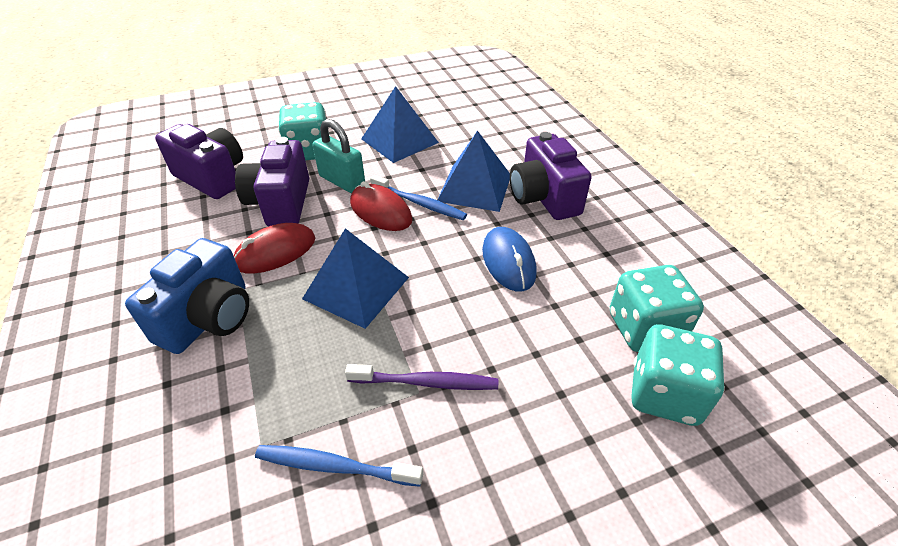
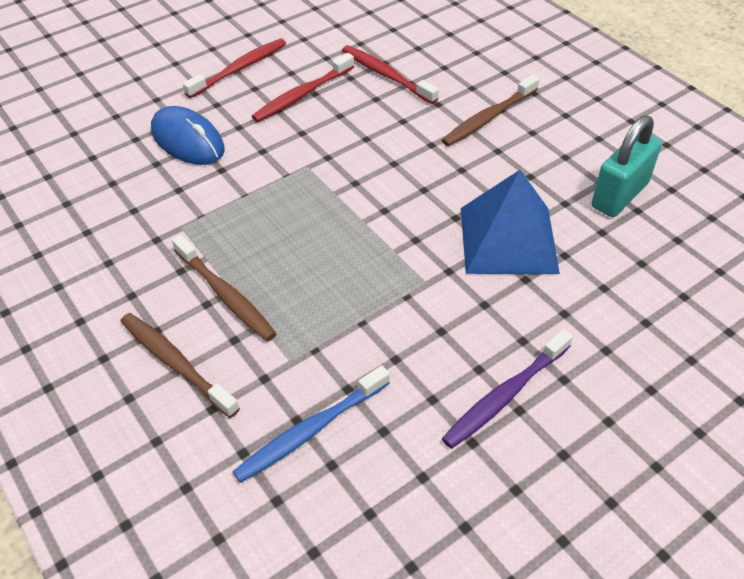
blue camera: [125,238,249,354] = 1 -> none = 0
blue pyramid: [302,228,409,329] [361,86,439,163] [437,130,510,212] = 3 -> [461,170,560,274] = 1
blue toothbrush: [255,445,423,487] [370,175,467,220] = 2 -> [233,365,390,483] = 1
brown toothbrush: none = 0 -> [121,313,240,418] [172,235,277,341] [441,75,539,146] = 3
purple camera: [155,124,243,199] [235,137,309,226] [510,132,592,220] = 3 -> none = 0
red mouse: [233,223,315,274] [350,181,413,231] = 2 -> none = 0
red toothbrush: none = 0 -> [183,39,286,98] [251,53,354,122] [342,45,439,104] = 3
turquoise dice: [278,102,329,161] [610,265,704,352] [631,324,725,426] = 3 -> none = 0

